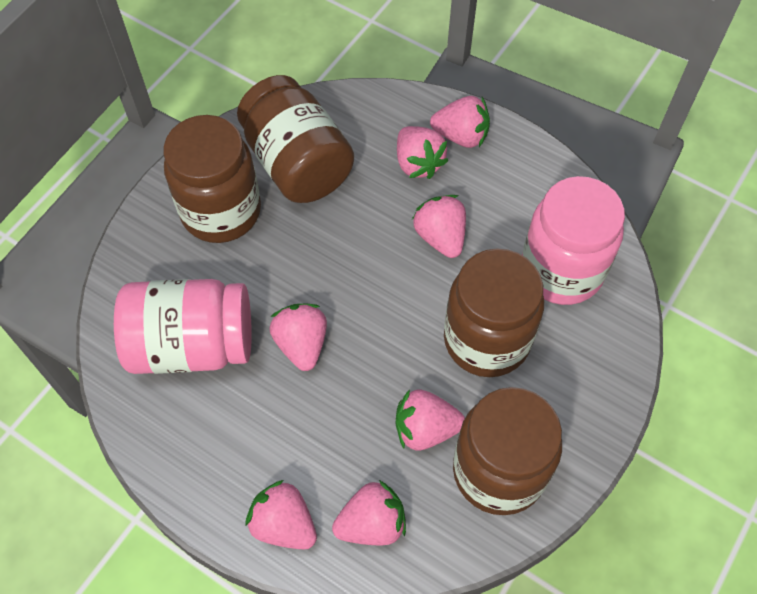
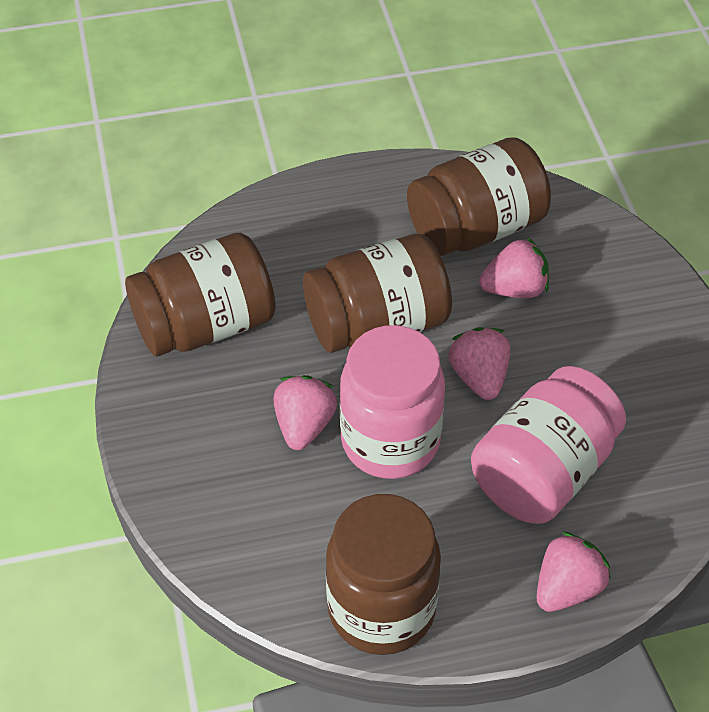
pink strawberry: [246,480,317,550] [269,304,327,371] [332,480,406,545] [396,389,465,451] [397,126,448,179] [412,195,466,258] [430,96,490,148] = 7 -> [273,375,337,450] [448,327,510,400] [479,237,549,298] [537,532,611,612] = 4

